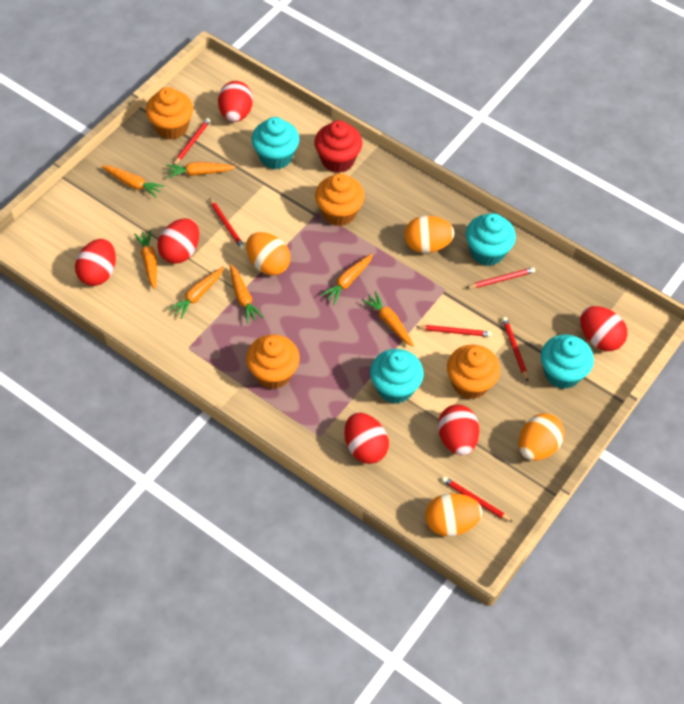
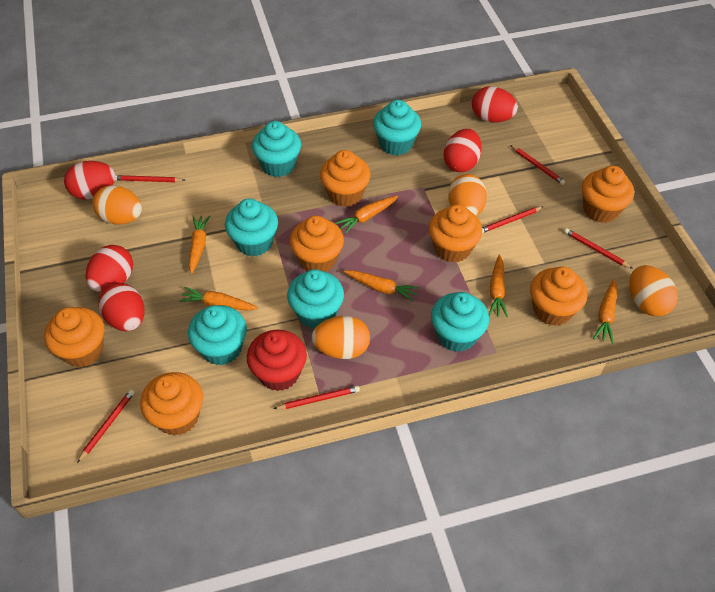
orange carrot: [102,166,165,198] [134,230,157,289] [166,162,235,178] [168,267,224,319] [230,264,264,324] [321,254,373,304] [362,291,414,347] = 7 -> [179,287,258,311] [189,215,210,274] [335,195,398,234] [344,270,420,302] [489,254,508,318] [593,279,617,344] = 6
orange cupcake: [146,87,193,140] [246,334,300,389] [315,173,364,226] [447,344,500,399] = 4 -> [44,307,104,367] [140,372,203,436] [290,216,344,272] [320,150,371,207] [429,204,482,263] [530,266,588,326] [582,166,634,223] = 7
red egg: [75,239,116,286] [157,218,199,264] [218,81,253,122] [344,413,389,464] [438,404,479,455] [580,306,627,351] = 6 -> [64,161,116,200] [85,245,133,292] [98,283,144,331] [443,129,482,172] [472,86,518,123] = 5
turquoise cupcake: [251,117,299,169] [370,349,424,404] [466,213,516,266] [541,334,594,389] = 4 -> [188,305,247,365] [225,198,278,257] [252,121,301,177] [287,269,344,329] [373,100,421,155] [431,292,489,352] = 6

